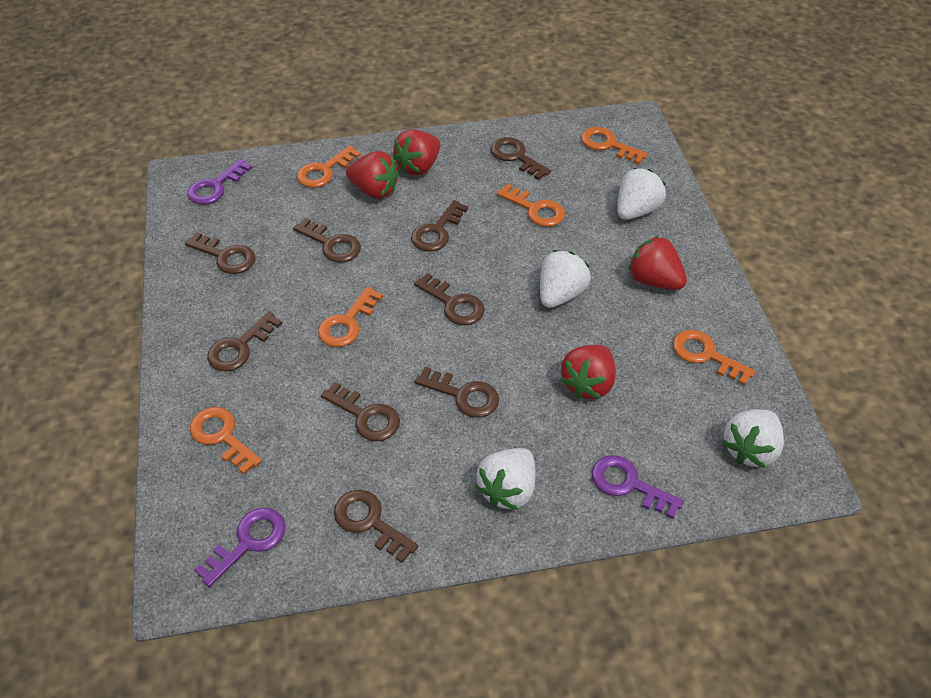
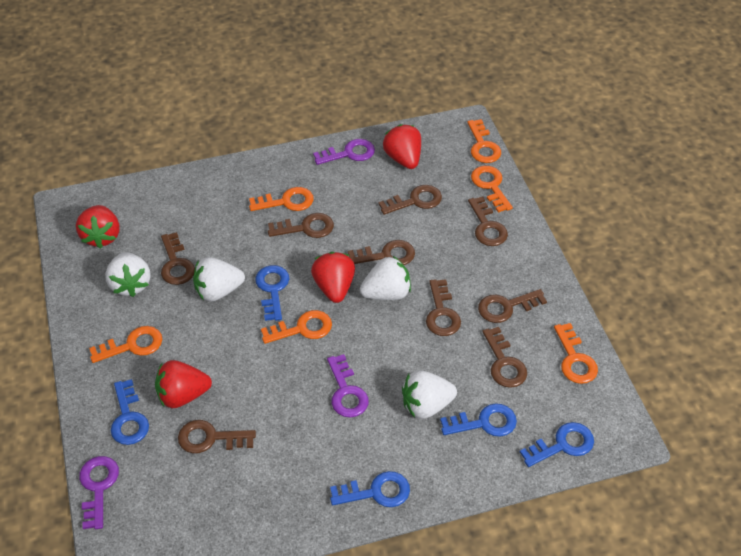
blue key: none = 0 -> [111,379,149,445] [255,265,289,321] [330,471,410,507] [440,403,517,437] [520,422,594,467] = 5

